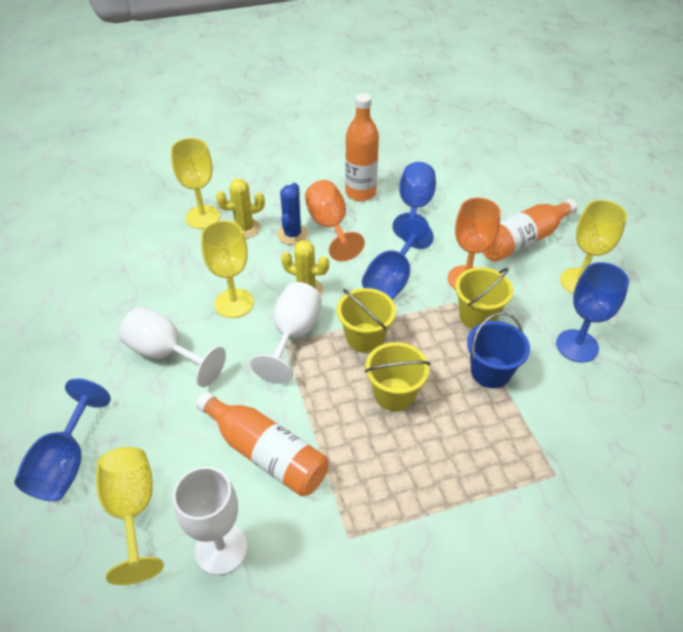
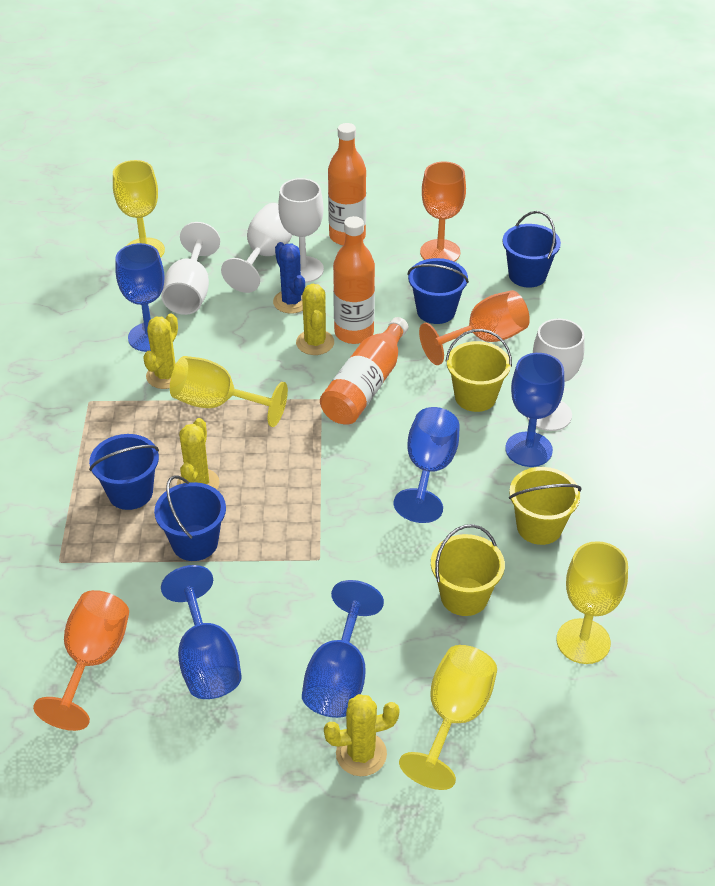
blue bucket: [467,312,530,388] = 1 -> [89,434,159,510] [154,475,226,561] [408,258,469,324] [503,211,561,288] = 4
blue goblet: [14,378,111,501] [362,218,434,300] [393,162,436,239] [556,262,629,363] = 4 -> [115,243,164,352] [161,565,242,699] [302,580,384,718] [394,407,460,523] [505,353,564,467] = 5
orange goblet: [305,180,365,261] [447,198,501,290] = 2 -> [33,590,129,731] [419,290,530,365] [420,162,466,262] = 3
white goblet: [119,307,226,387] [173,466,247,575] [250,282,322,384] = 3 -> [161,222,220,315] [221,203,293,293] [278,178,324,283] [527,319,585,431] = 4
yellow cactus: [216,179,265,238] [281,240,329,296] = 2 -> [143,314,178,389] [177,418,220,489] [296,284,334,355] [324,694,400,776] = 4

